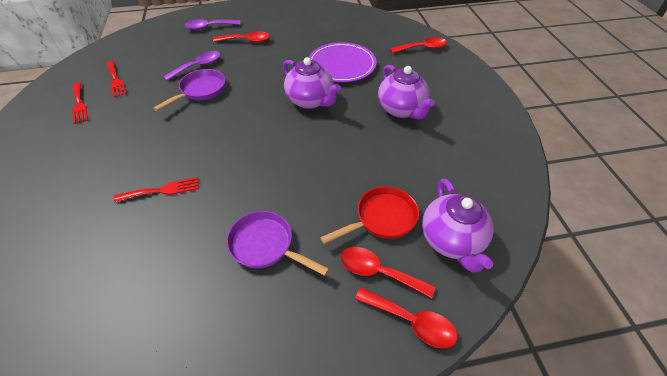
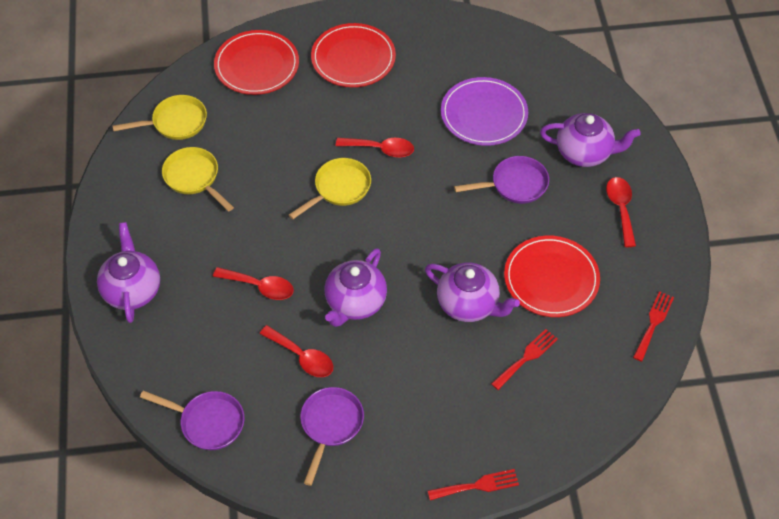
purple pan: [153,69,225,111] [226,211,329,276] = 2 -> [140,390,244,450] [300,387,364,486] [454,156,549,204] = 3
purple spoon: [163,51,220,81] [185,19,241,30] = 2 -> none = 0
purple teapot: [283,57,341,109] [378,65,435,120] [422,179,494,273] = 3 -> [97,222,160,323] [324,248,387,327] [425,262,520,322] [540,113,641,167] = 4
red pan: [320,186,419,244] = 1 -> none = 0
red plate: none = 0 -> [214,30,299,95] [311,23,396,87] [504,236,600,317] = 3
yellow pan: none = 0 -> [112,95,207,140] [162,147,234,212] [289,158,371,219] = 3

